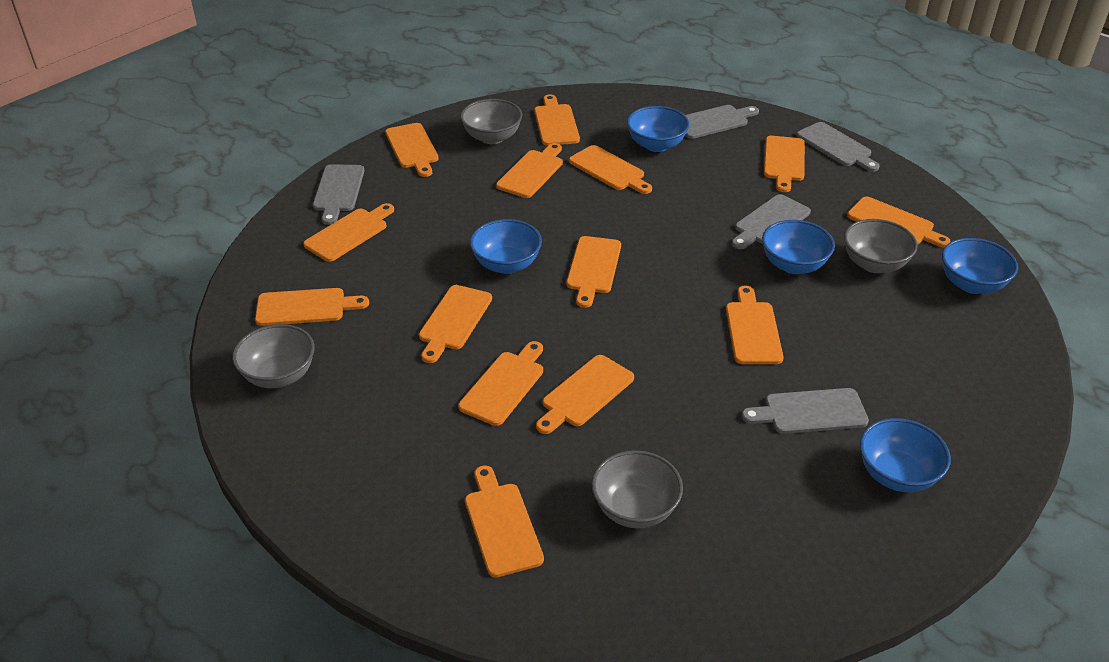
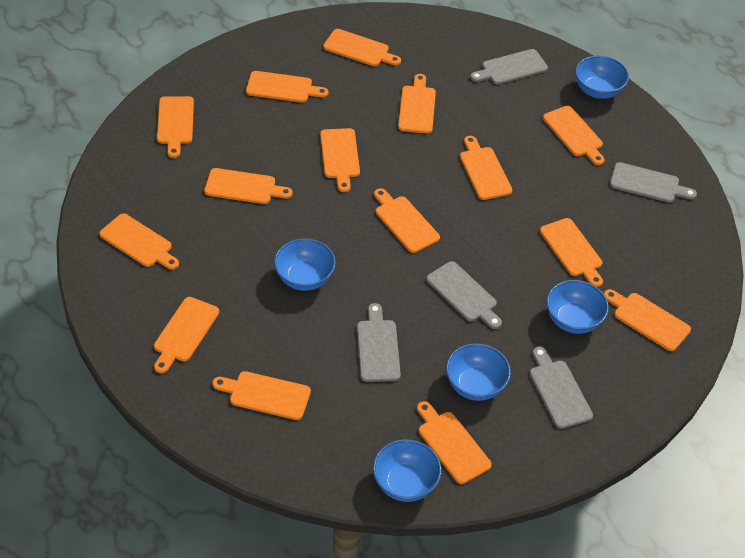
grey bowl: [233,324,315,388] [460,99,522,144] [592,450,683,528] [844,219,918,273] = 4 -> none = 0
orange cutting board: [255,288,369,326] [303,203,394,262] [385,123,439,177] [419,285,492,363] [458,341,543,426] [465,465,544,578] [496,143,563,198] [534,94,580,146] [536,355,634,434] [567,236,621,308] [569,145,652,194] [726,285,784,364] [764,136,805,192] [847,197,950,247] = 14 -> [99,213,179,270] [154,297,219,373] [157,96,194,158] [204,168,293,204] [212,371,311,420] [246,71,328,103] [320,128,360,192] [323,29,401,66] [374,188,440,253] [398,74,436,134] [417,401,492,484] [460,136,512,200] [540,218,603,287] [543,106,605,165] [604,289,691,351] = 15

